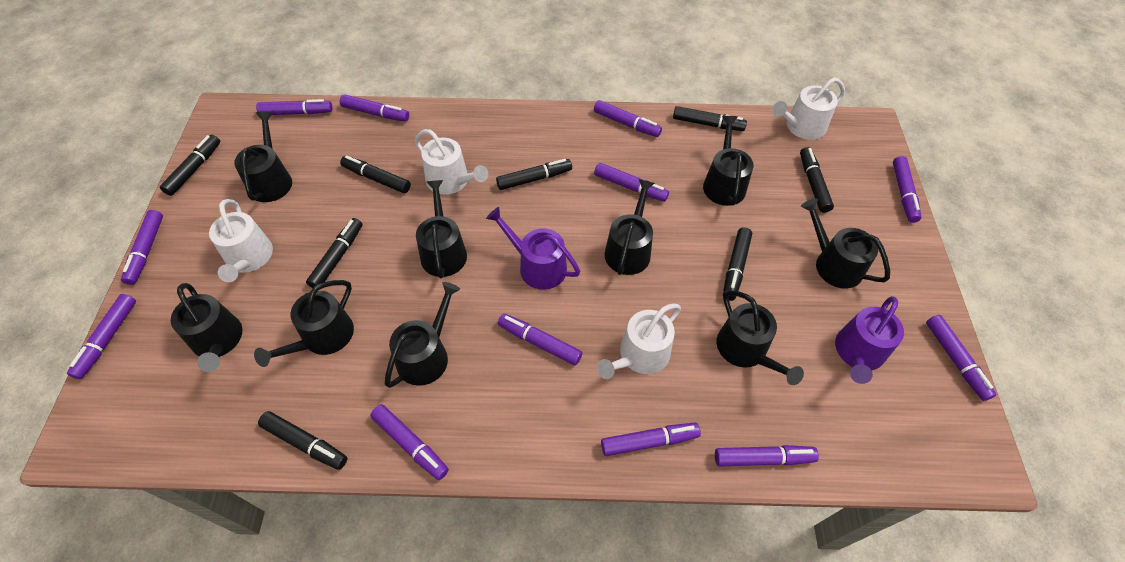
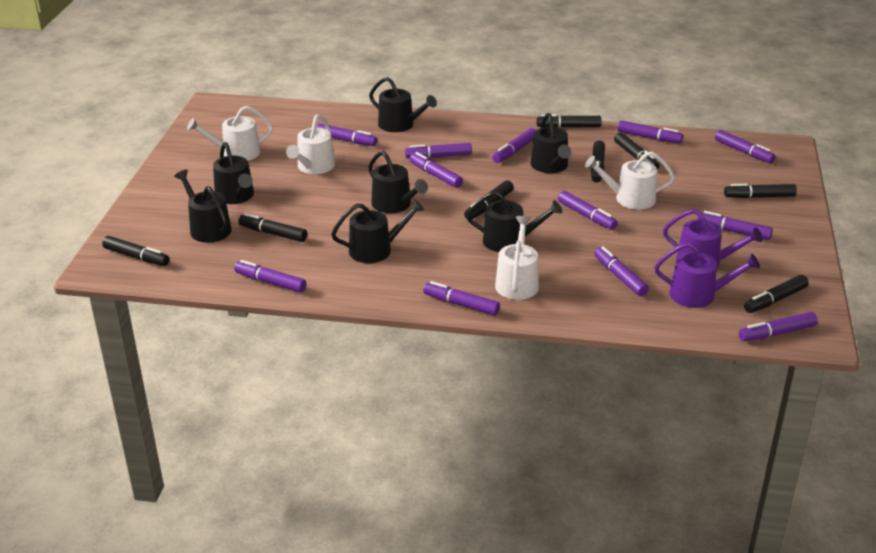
black watering can: [171,283,242,372] [234,112,292,202] [254,280,354,367] [384,282,460,388] [416,180,467,278] [605,179,655,275] [703,116,753,206] [717,290,804,385] [801,198,890,289] = 9 -> [174,170,232,243] [213,142,254,204] [331,199,425,263] [368,151,428,213] [369,77,437,132] [467,191,562,252] [531,113,571,173] = 7

